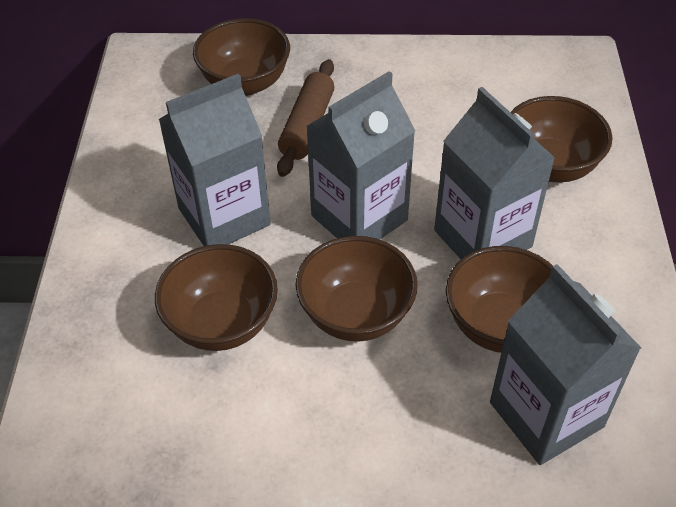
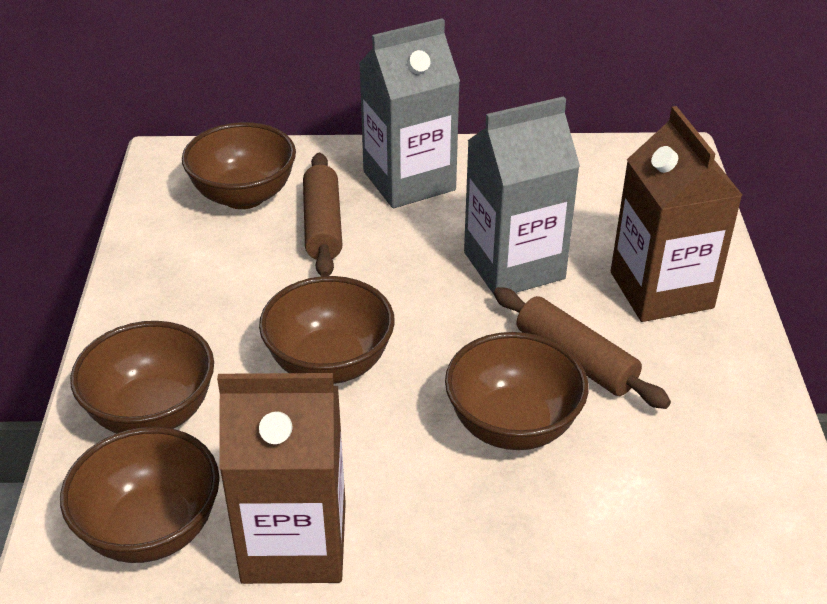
brown carton: none = 0 -> [217,373,346,584] [611,106,742,322] = 2
brown rolling pin: [277,59,334,177] = 1 -> [303,153,342,276] [494,287,671,409] = 2
grey carton: [158,74,271,246] [306,71,415,240] [434,87,555,259] [490,264,641,465] = 4 -> [359,18,460,208] [464,96,580,296] = 2

